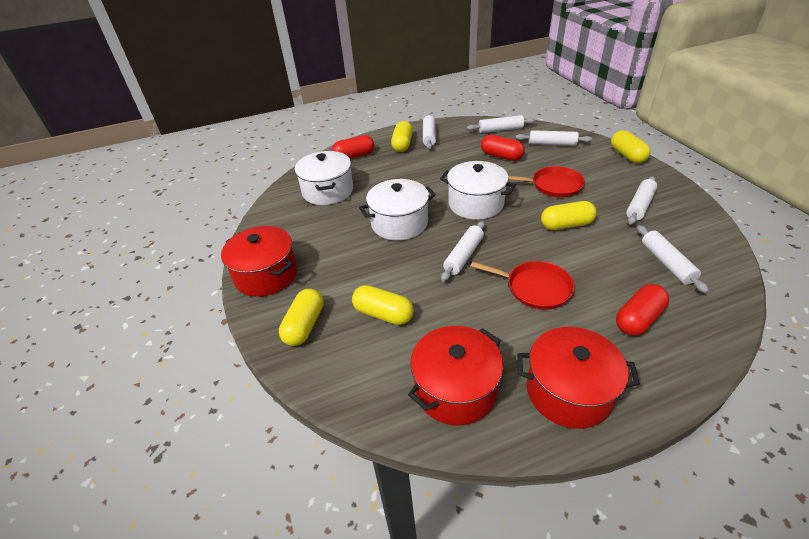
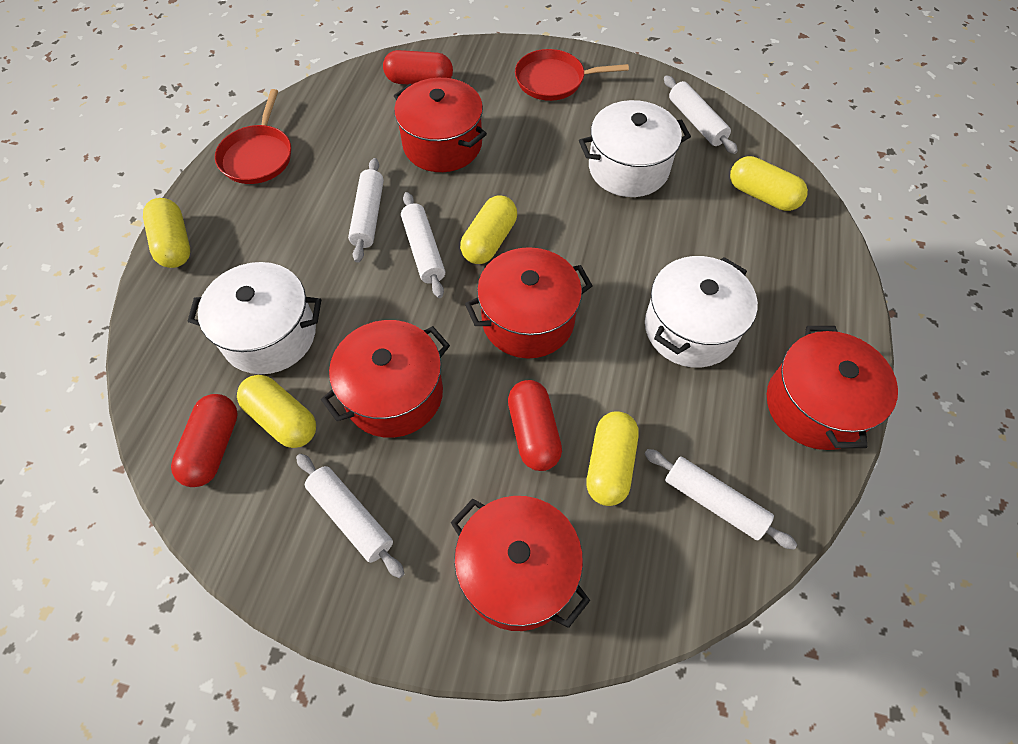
red pot: [221,226,297,297] [408,326,504,426] [517,327,640,429] = 3 -> [321,320,450,438] [394,78,487,172] [450,496,591,631] [465,247,593,358] [767,326,898,450] = 5
white rolling pin: [423,114,436,149] [441,221,485,282] [467,115,535,133] [516,130,592,146] [626,177,657,225] [637,225,709,293] = 6 -> [296,454,404,578] [348,158,384,263] [401,192,445,298] [644,449,797,550] [664,75,738,154] = 5

